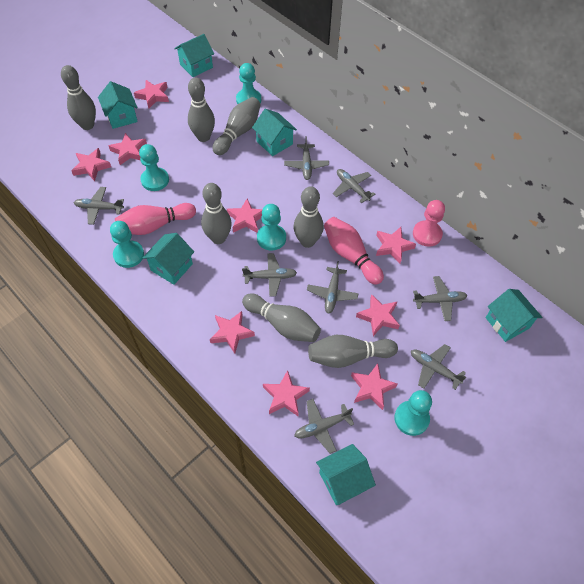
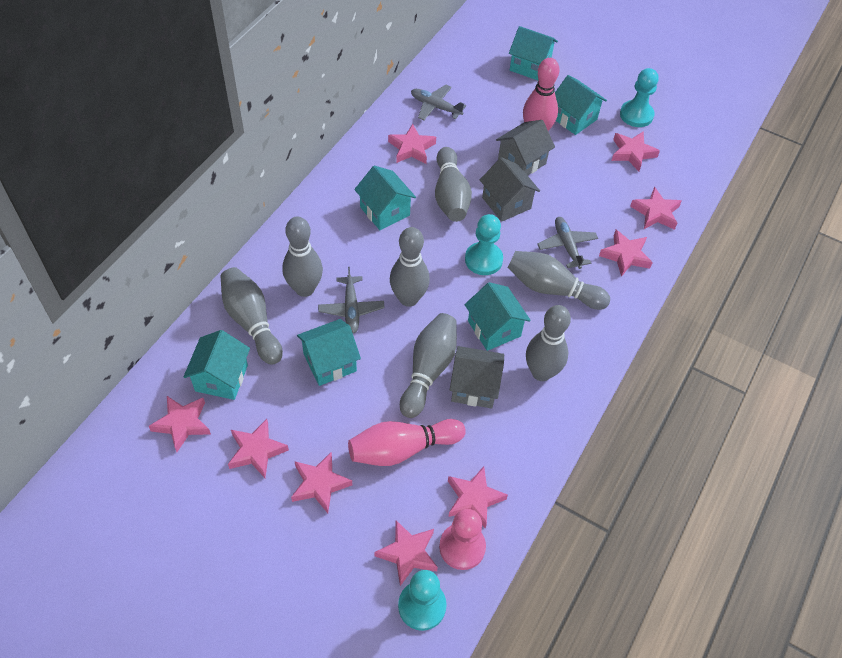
grey house: none = 0 -> [450,346,504,409] [480,157,540,222] [496,120,555,175] = 3
grey plane: [74,187,124,225] [242,253,297,297] [284,136,329,180] [294,399,354,454] [307,261,358,314] [333,169,376,203] [411,344,466,390] [413,276,468,321] = 8 -> [318,267,385,334] [411,85,466,120] [537,217,598,269] = 3
turquoise pawn: [110,221,144,268] [139,144,169,191] [236,63,261,104] [257,204,286,250] [394,390,432,436] = 5 -> [398,570,447,631] [465,214,503,275] [620,68,659,127] = 3

